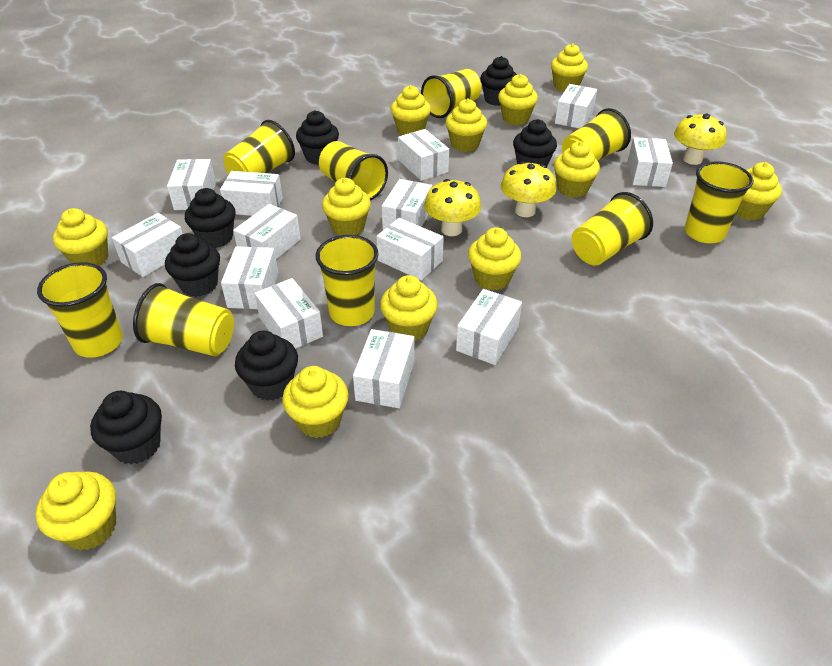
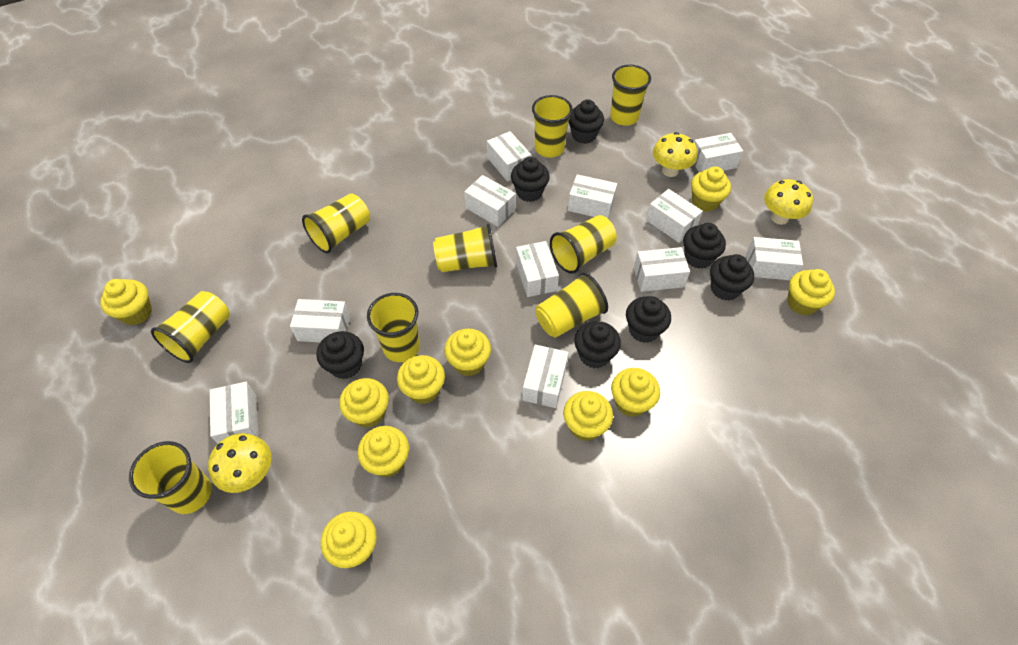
white box: [112,213,183,277] [167,159,216,210] [220,171,283,216] [221,246,278,309] [233,204,301,259] [254,278,323,349] [353,329,415,408] [376,218,444,280] [382,179,432,230] [398,129,449,181] [456,289,522,365] [555,84,597,128] [628,137,673,187] = 13 -> [210,382,259,444] [290,299,350,342] [464,175,516,227] [487,131,531,182] [516,241,559,297] [522,345,569,408] [568,174,617,219] [634,247,690,292] [646,189,703,243] [694,133,743,172] [746,237,803,280] = 11
yellow cupcake: [35,471,116,551] [53,208,108,266] [282,366,349,438] [322,178,371,236] [380,275,438,341] [390,85,431,136] [445,99,487,152] [468,227,521,290] [498,74,538,125] [551,43,588,92] [554,141,600,198] [736,162,782,220] = 12 -> [100,279,152,325] [321,512,377,568] [339,378,389,428] [358,426,409,477] [397,355,445,404] [444,329,491,376] [563,391,613,441] [611,368,660,417] [691,167,731,212] [787,269,835,315] = 10

